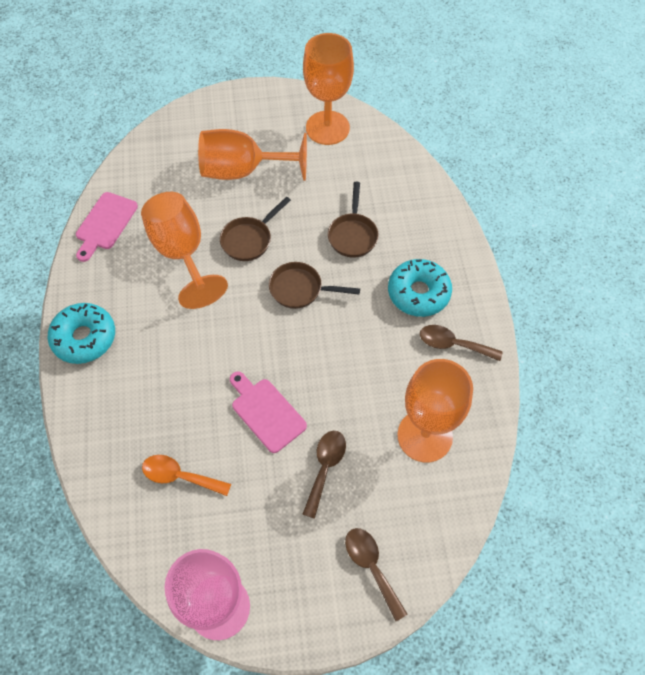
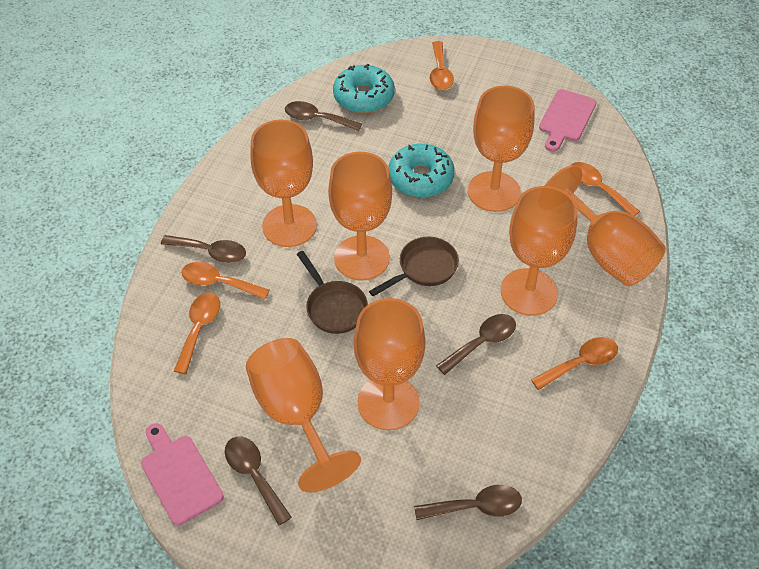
brown pan: [220,197,291,261] [269,262,360,309] [328,182,379,258] = 3 -> [297,251,368,334] [369,237,459,297] = 2
brown spoon: [302,431,346,519] [345,528,407,621] [420,325,503,361] = 3 -> [161,235,246,263] [225,437,292,525] [285,101,362,131] [414,485,522,520] [436,314,516,375] = 5
orange goblet: [141,192,228,309] [198,129,307,181] [303,33,354,145] [397,359,473,462] = 4 -> [246,338,361,493] [250,119,317,247] [328,152,392,280] [353,298,426,430] [468,86,534,212] [501,186,578,316] [545,165,666,286] = 7
orange spoon: [142,455,231,496] = 1 -> [174,292,220,374] [181,262,269,300] [430,41,454,90] [531,337,618,390] [571,162,640,216] = 5
pink goblet: [165,549,250,640] = 1 -> none = 0

